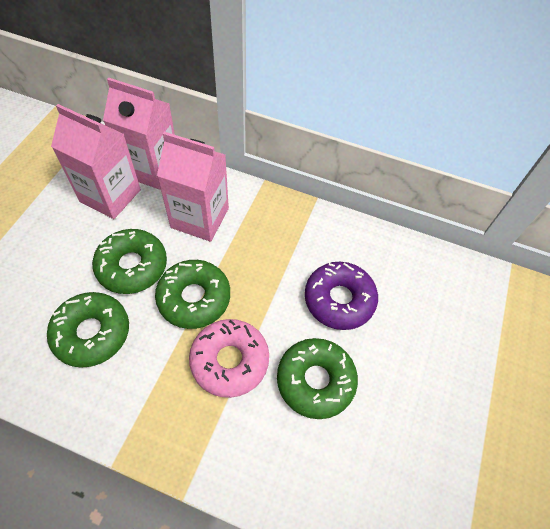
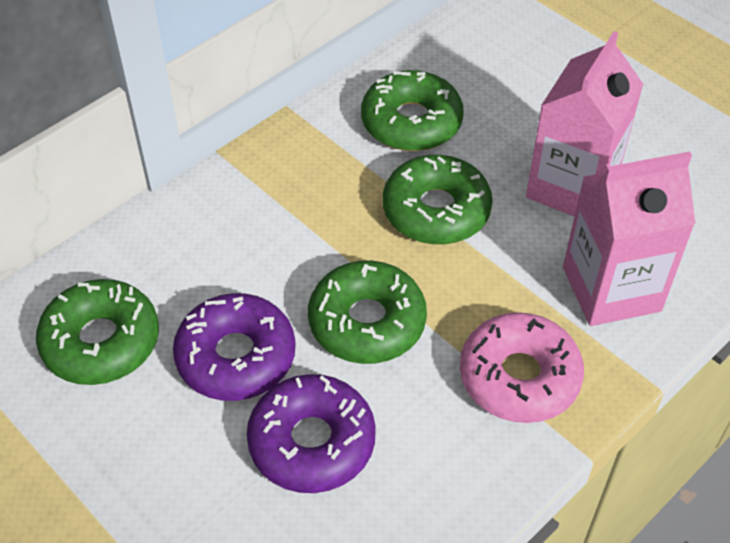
pink carton: [51,104,141,219] [103,78,175,189] [157,132,229,242] = 3 -> [526,31,644,217] [563,152,696,326] = 2
purple donut: [305,262,378,330] = 1 -> [173,293,296,401] [247,374,376,493] = 2

